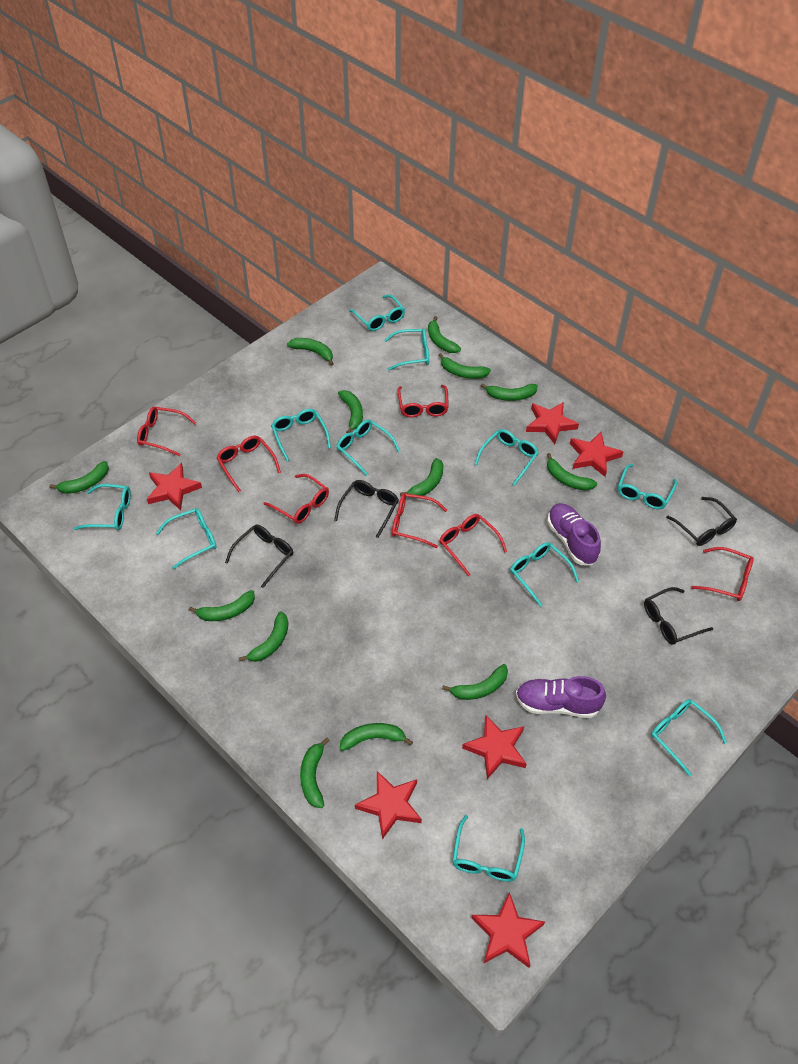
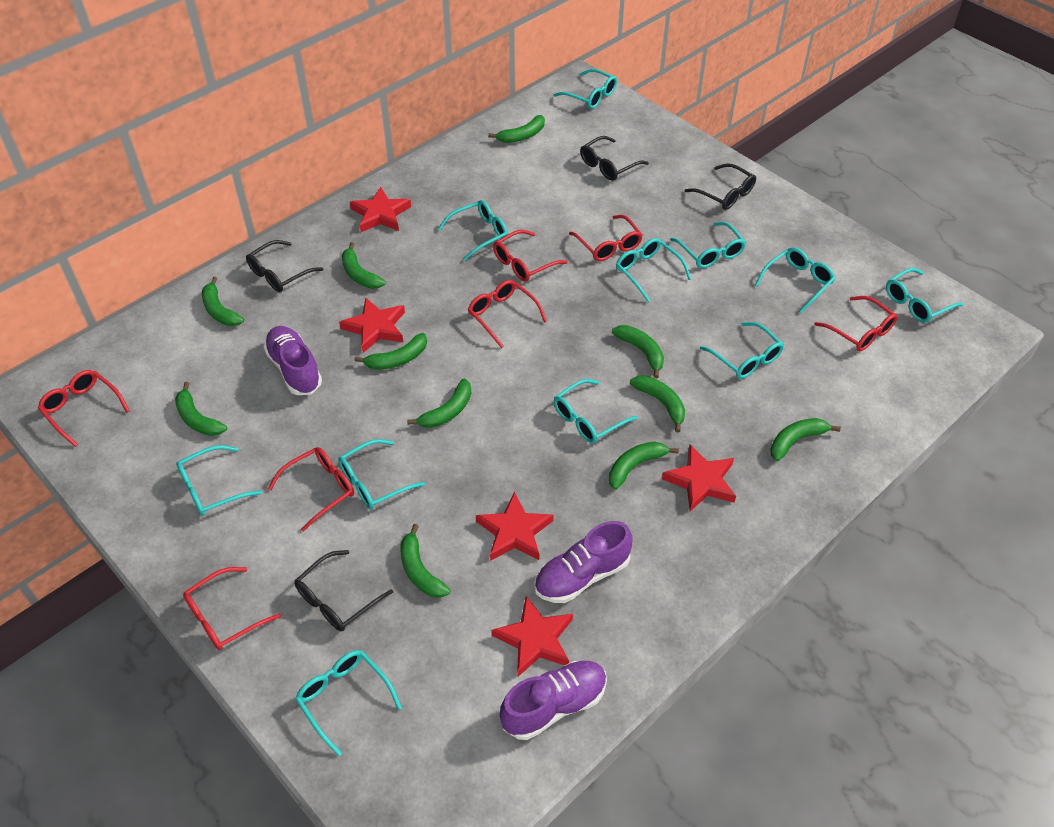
green banana: [49,461,109,494] [189,590,255,621] [239,611,288,662] [287,338,333,366] [300,738,330,808] [338,390,363,433] [340,723,413,751] [400,458,444,498] [428,316,461,353] [439,353,491,379] [442,664,508,700] [481,383,538,401] [547,453,597,491] = 13 -> [175,382,227,436] [202,277,244,326] [342,242,386,289] [354,333,427,370] [400,524,450,598] [407,378,471,428] [488,115,545,143] [609,441,679,490] [612,325,664,378] [630,375,685,432] [771,418,841,461] = 11
purple shoe: [516,676,606,718] [547,503,601,565] = 2 -> [263,326,322,395] [500,661,607,740] [534,521,633,603] = 3
red star: [147,463,202,510] [355,771,422,840] [462,715,527,779] [471,892,545,968] [526,402,579,444] [570,432,623,477] = 6 -> [339,298,405,353] [350,187,411,232] [476,492,553,561] [491,596,573,677] [662,445,736,511] = 5

